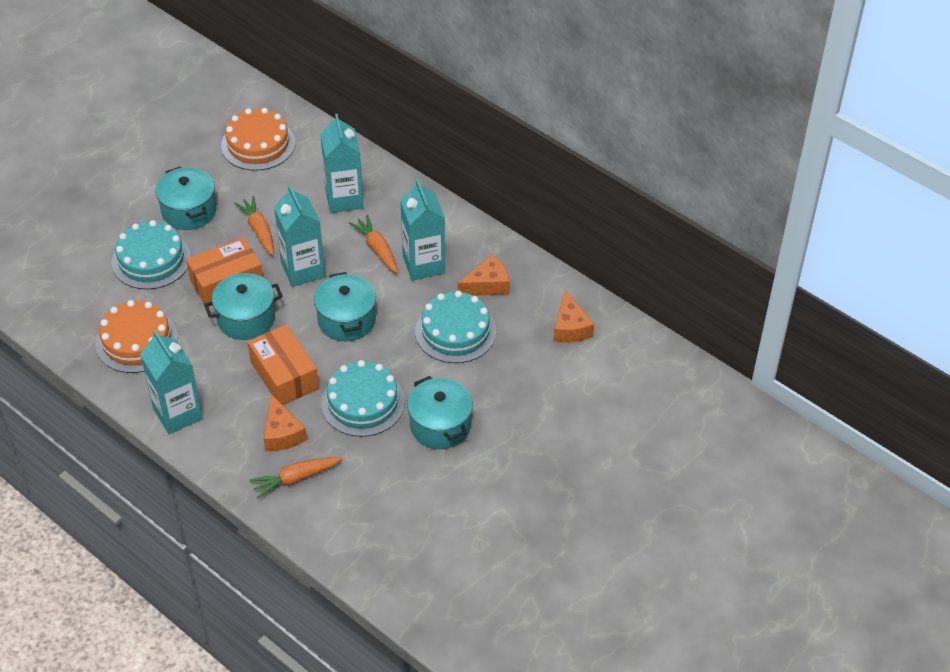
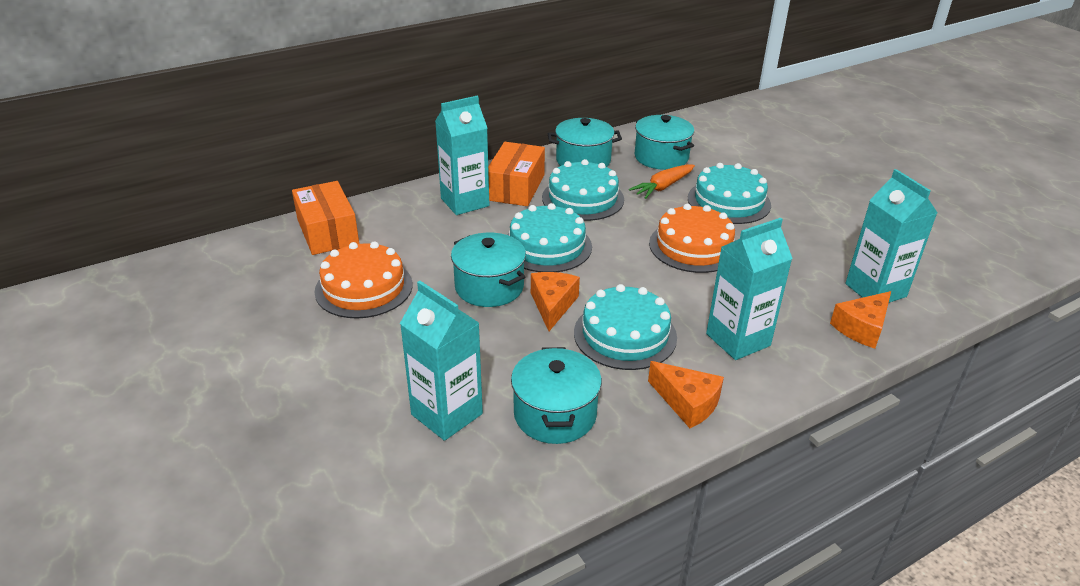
orange carrot: [234,196,274,256] [249,457,342,498] [349,215,398,274] = 3 -> [629,164,695,199] = 1
turquoise cake: [112,220,191,289] [321,360,405,437] [415,291,496,363] = 3 -> [507,203,592,272] [542,159,624,221] [574,284,677,370] [688,163,771,224] = 4

